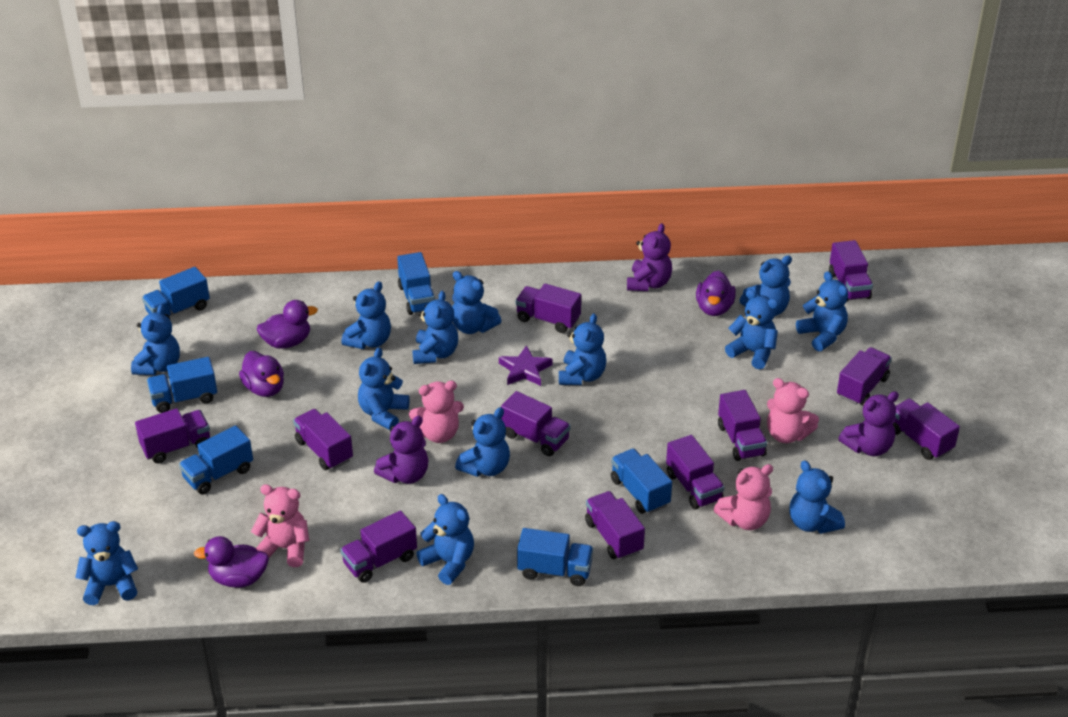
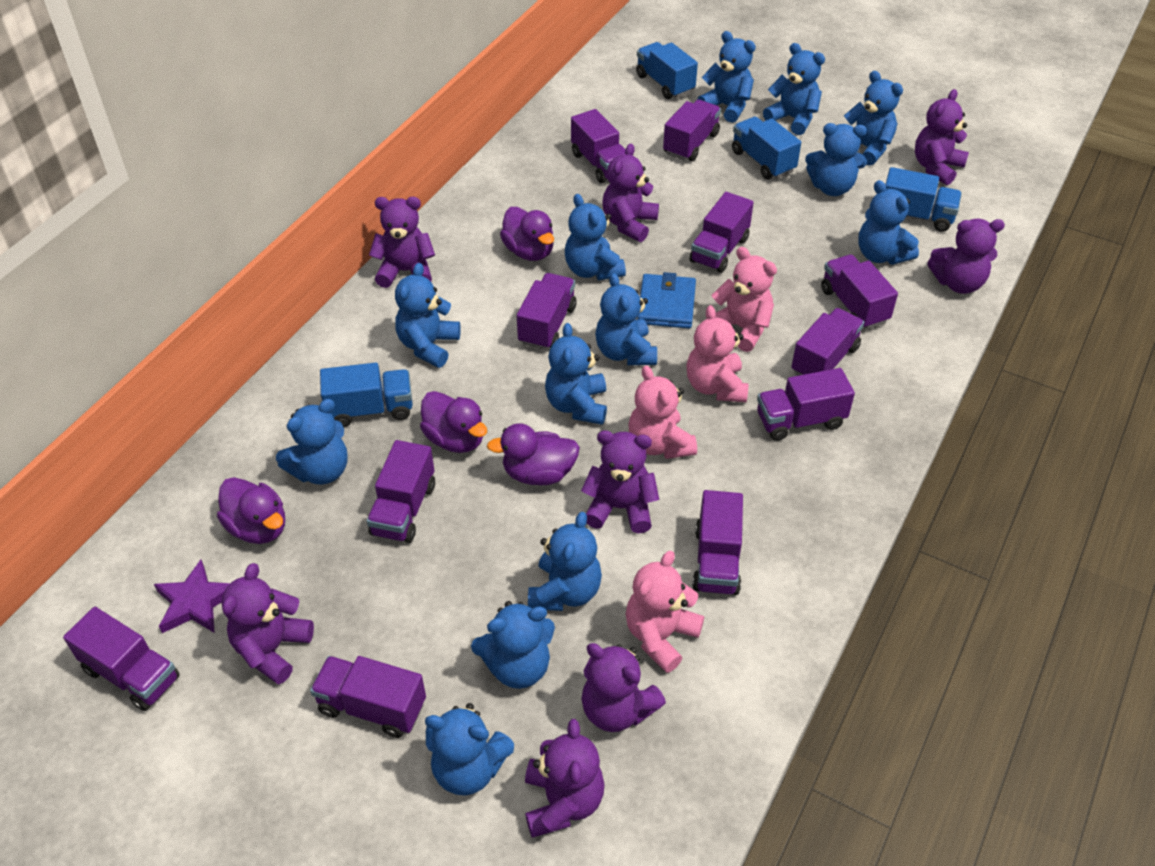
blue truck: [142,267,210,319] [147,357,217,413] [179,425,253,494] [397,252,435,315] [517,528,593,586] [611,449,672,514] = 6 -> [320,363,413,427] [636,42,698,99] [732,117,801,179] [885,167,962,232] = 4
blue wallet: none = 0 -> [637,272,696,328] = 1
purple teddy bear: [374,416,428,484] [627,223,672,291] [838,391,899,456] = 3 -> [222,563,314,685] [369,197,435,288] [525,719,605,838] [581,431,659,533] [581,643,666,732] [602,144,659,242] [915,89,969,185] [927,219,1005,294] = 8

